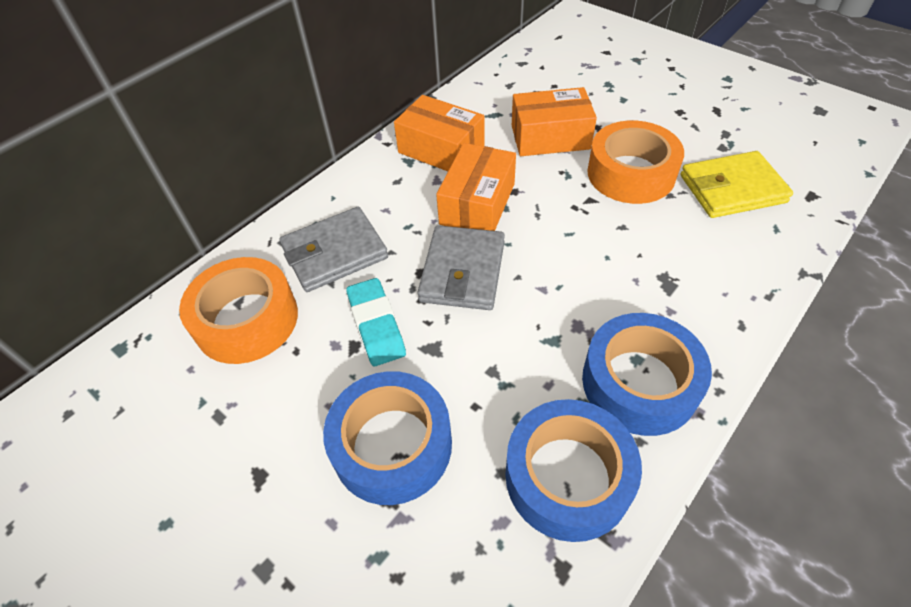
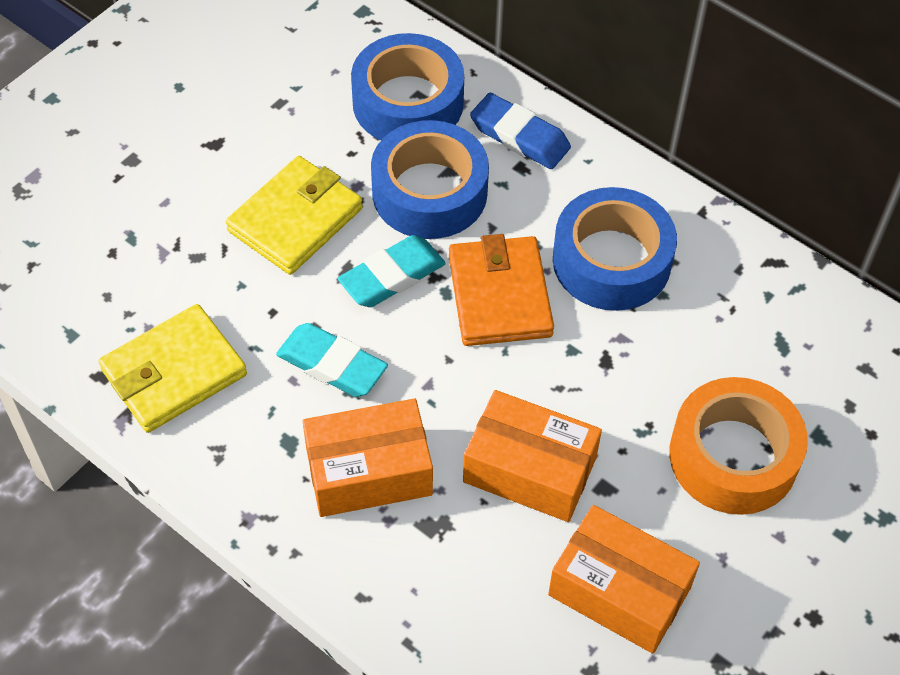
blue eraser: none = 0 -> [470,93,571,169] = 1
grey wallet: [280,207,388,292] [417,225,505,310] = 2 -> none = 0
orange tape: [179,257,298,364] [587,121,684,204] = 2 -> [669,377,808,515] = 1
orange wallet: none = 0 -> [449,234,554,346] = 1
turquoise eraser: [346,278,406,366] = 1 -> [276,323,388,397] [338,235,446,307] = 2
yellow wallet: [680,151,793,218] = 1 -> [99,304,247,433] [226,156,363,275] = 2

